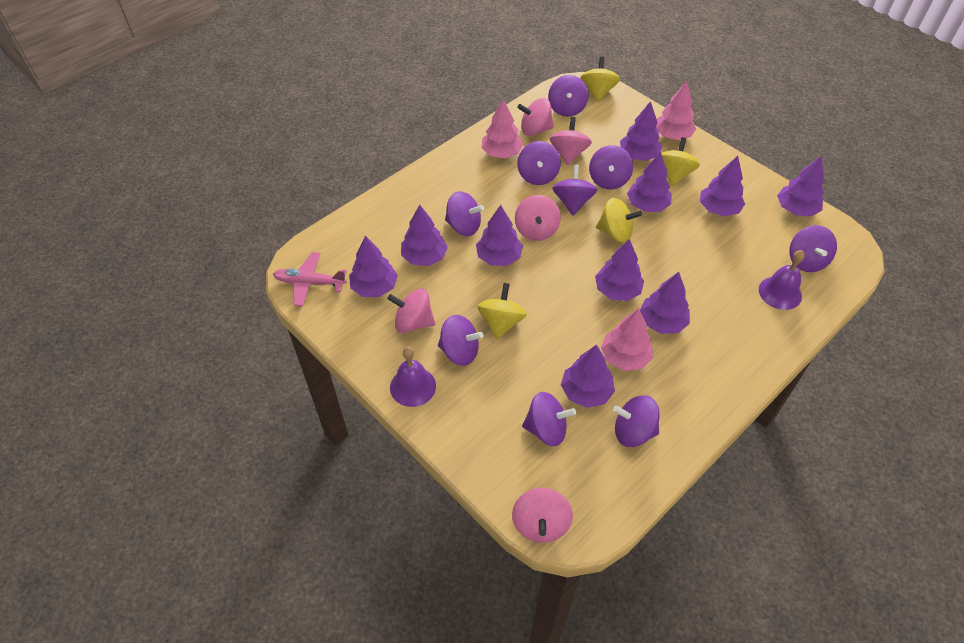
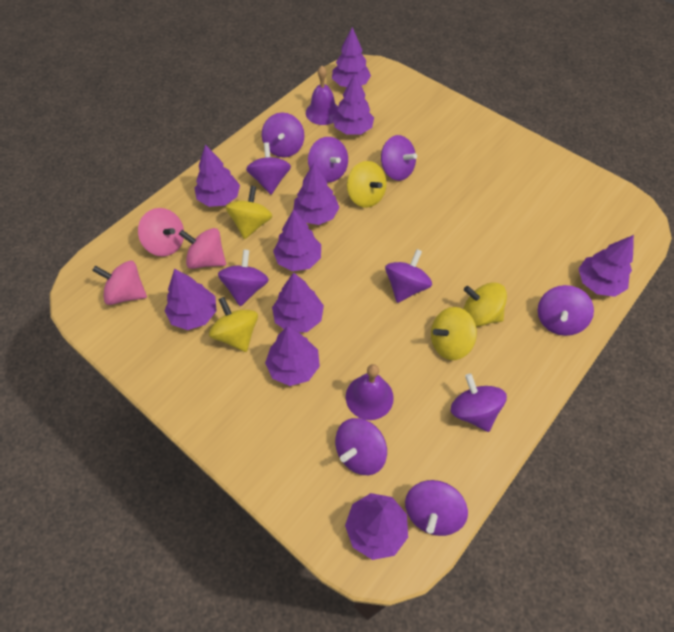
pink plane: [273,252,347,306] = 1 -> none = 0
pink spinning top: [387,288,435,333] [512,488,573,543] [515,195,561,241] [517,98,554,136] [550,117,592,165] = 5 -> [92,261,147,305] [138,208,184,256] [179,228,226,269] = 3
pink tree: [481,99,523,158] [601,308,653,371] [656,81,696,140] = 3 -> none = 0
purple spinning top: [438,315,483,366] [445,191,484,236] [517,141,561,185] [522,392,576,446] [548,75,589,117] [553,165,597,215] [589,145,633,189] [613,395,660,447] [789,225,837,272] = 9 -> [218,249,269,306] [246,142,291,194] [262,112,305,158] [308,137,348,182] [335,418,387,475] [381,135,417,181] [385,249,432,303] [405,480,468,536] [451,373,507,432] [538,285,594,336] = 10
yellow spinning top: [477,283,527,339] [580,56,620,102] [596,198,642,242] [661,137,700,186] = 4 -> [209,297,258,352] [226,186,272,239] [347,161,387,208] [431,307,477,360] [463,282,507,327] = 5

